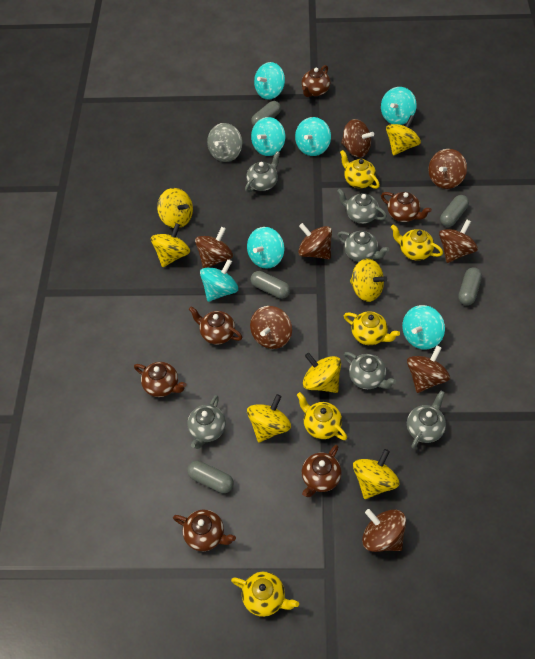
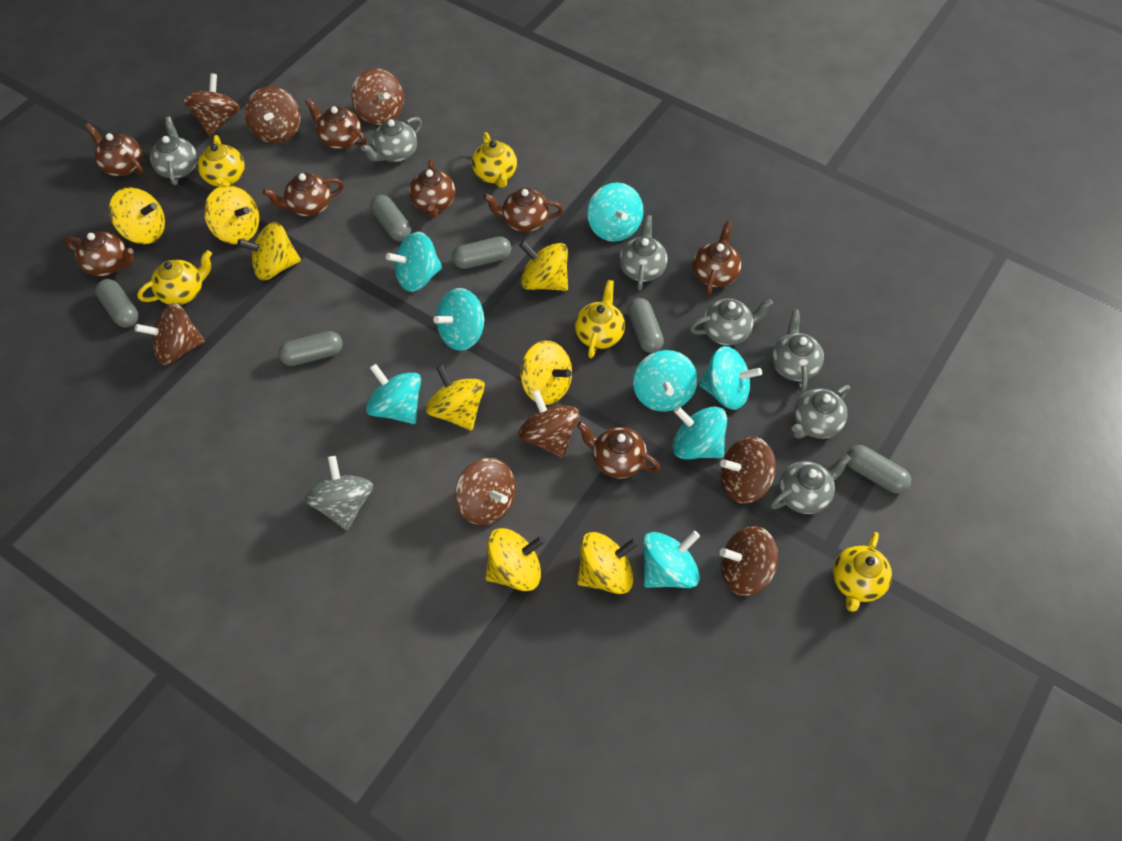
brown teapot: [134,362,187,397] [173,510,236,551] [189,306,243,345] [302,65,330,97] [302,445,342,497] [381,192,432,222] = 6 -> [65,231,134,276] [85,123,143,176] [263,173,344,216] [305,98,366,149] [409,159,455,218] [483,188,564,232] [577,421,660,479] [693,221,741,295] = 8
grey capsule: [187,461,234,493] [250,271,290,299] [251,101,281,126] [440,195,469,227] [458,267,482,305] = 5 -> [95,279,139,328] [278,331,343,366] [371,195,411,241] [452,236,512,269] [627,298,664,353] [847,445,911,494] = 6
grey teapot: [187,395,226,449] [245,151,280,193] [337,189,387,224] [337,231,389,262] [343,352,397,389] [407,391,446,449] = 6 -> [150,117,197,185] [361,117,422,162] [619,215,667,290] [690,299,773,346] [770,454,851,514] [772,310,824,392] [791,385,850,439] = 7
turquoise spinning top: [200,259,238,302] [247,227,284,269] [251,117,285,156] [254,62,285,100] [295,117,331,156] [381,87,417,125] [402,305,445,350] = 7 -> [366,364,421,424] [386,232,442,292] [433,288,485,351] [587,182,643,242] [633,350,698,412] [643,531,700,588] [672,406,727,459] [699,346,762,410] = 8
yellow spinning top: [151,223,190,267] [157,188,193,228] [247,394,291,443] [303,353,341,393] [350,259,387,302] [353,449,399,499] [386,115,421,156] = 7 -> [109,187,165,244] [204,185,259,244] [237,222,301,280] [426,364,485,430] [485,528,545,591] [519,241,568,291] [520,341,572,405] [577,532,638,594] = 8

